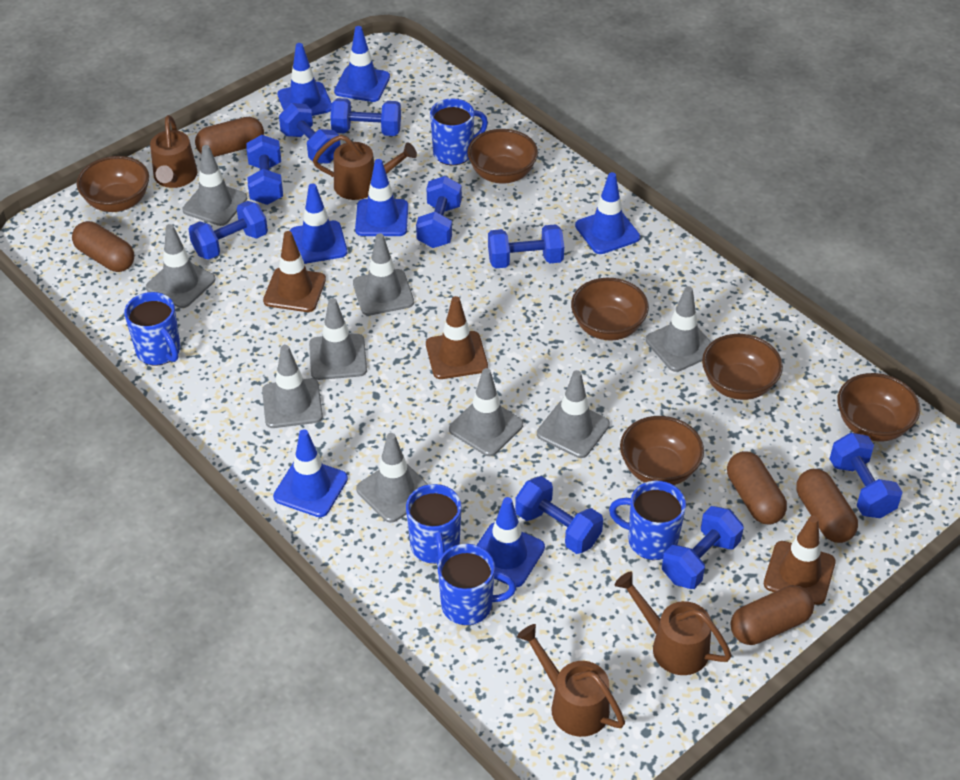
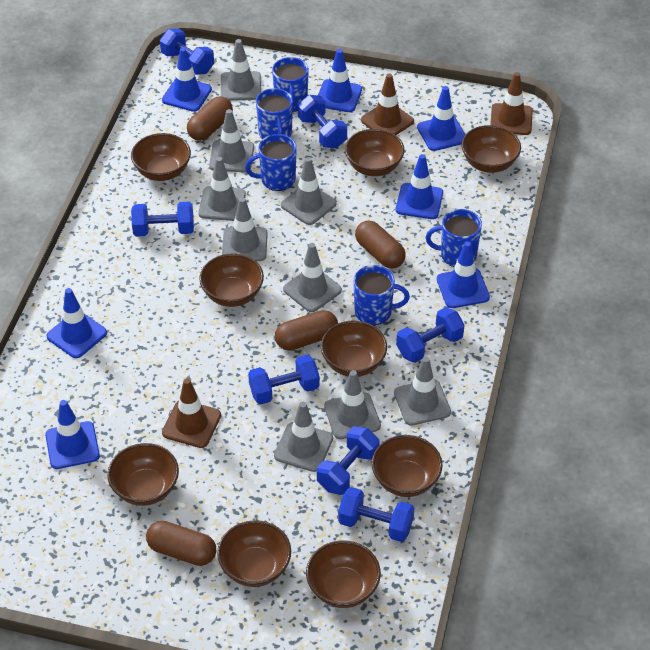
blue dumbbell: [188,201,268,260] [246,135,283,205] [279,103,341,164] [330,98,401,136] [416,176,462,248] [488,224,564,269] [515,476,603,554] [662,506,744,589] [830,433,902,518] = 9 -> [131,202,194,236] [160,29,214,75] [248,355,320,405] [298,95,347,148] [317,426,380,495] [338,487,414,542] [396,307,465,363] = 7
brown bowl: [77,156,149,212] [467,129,538,184] [571,278,649,340] [620,416,704,485] [702,334,783,400] [837,373,920,442] = 6 -> [107,443,179,506] [131,133,191,181] [199,253,264,307] [217,520,291,587] [306,540,381,608] [321,320,387,377] [345,129,405,176] [372,435,443,497] [462,125,521,173] = 9
brown capsule: [72,221,134,272] [195,117,264,157] [727,451,787,524] [730,585,814,645] [796,469,858,543] = 5 -> [146,521,216,566] [187,96,233,141] [275,310,338,351] [355,220,406,269] = 4
brown watering can: [150,115,197,188] [313,135,417,200] [517,624,625,737] [615,571,732,675] = 4 -> none = 0

